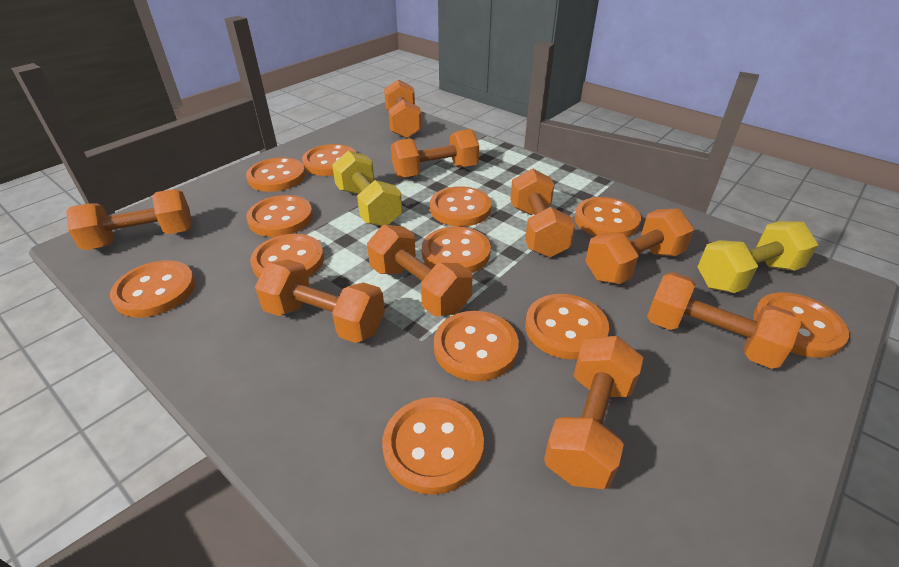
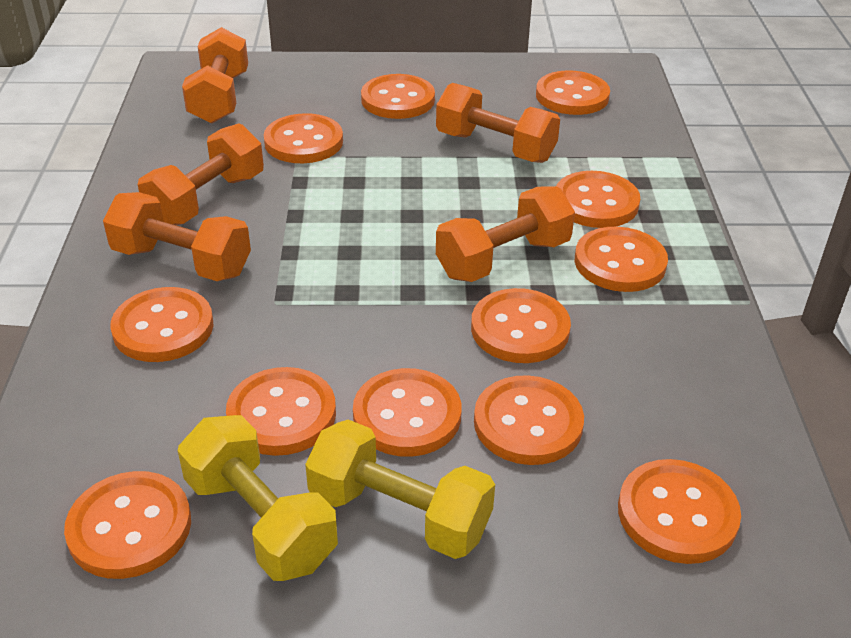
orange dumbbell: [66,189,193,250] [255,259,385,343] [367,225,473,316] [384,80,422,138] [391,129,479,178] [510,168,575,257] [544,336,643,489] [585,209,694,284] [647,272,801,369] = 9 -> [103,192,251,281] [138,123,264,225] [182,27,248,124] [436,83,560,163] [436,186,575,282] = 5

